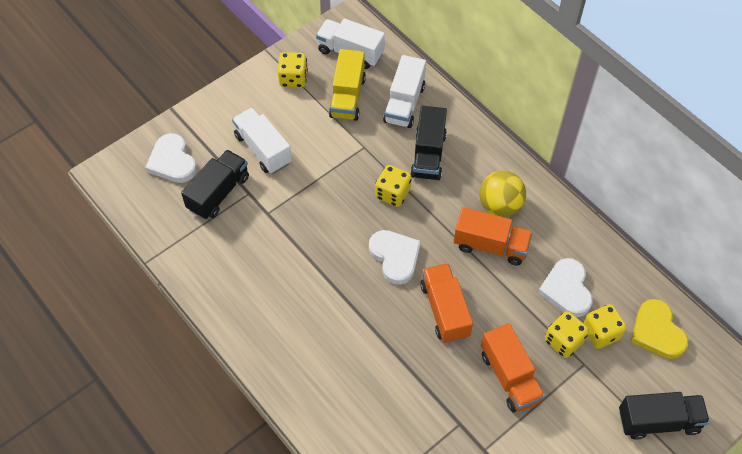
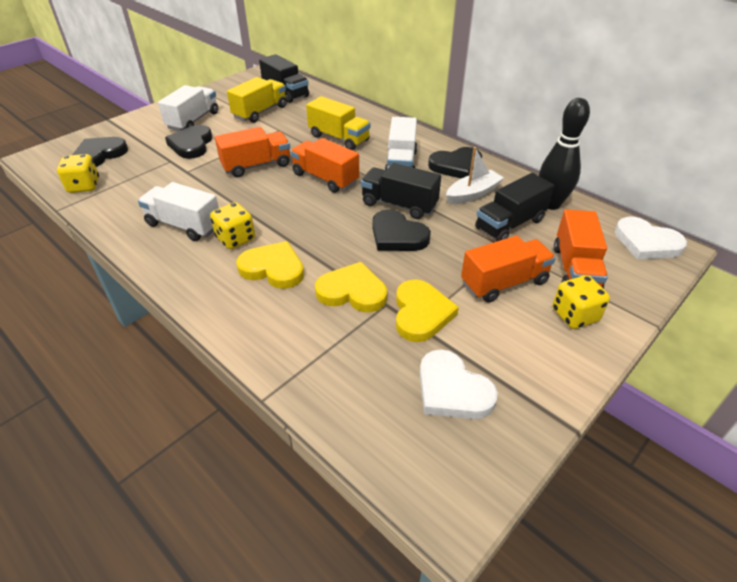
black bowling pin: none = 0 -> [539,98,590,210] = 1
black heart: none = 0 -> [72,137,128,167] [165,125,212,159] [372,209,431,251] [428,147,482,178] = 4
orange truck: [420,263,473,343] [454,207,533,265] [481,323,545,412] = 3 -> [215,127,290,177] [290,138,359,193] [461,236,556,303] [554,209,608,289] = 4
white boat: none = 0 -> [446,147,504,204] = 1
white heart: [145,133,197,183] [369,230,421,285] [538,258,593,317] = 3 -> [420,349,498,419] [615,217,687,260] = 2
yellow ball: [479,171,526,217] = 1 -> none = 0
yellow dice: [278,52,308,88] [375,165,411,207] [545,311,589,358] [583,304,627,349] = 4 -> [57,154,99,193] [210,202,255,249] [552,275,610,329] = 3
yellow heart: [631,299,688,359] = 1 -> [236,241,304,289] [315,262,387,312] [396,279,459,342] = 3
yellow truck: [329,49,366,121] = 1 -> [227,77,287,123] [306,96,371,150] = 2

